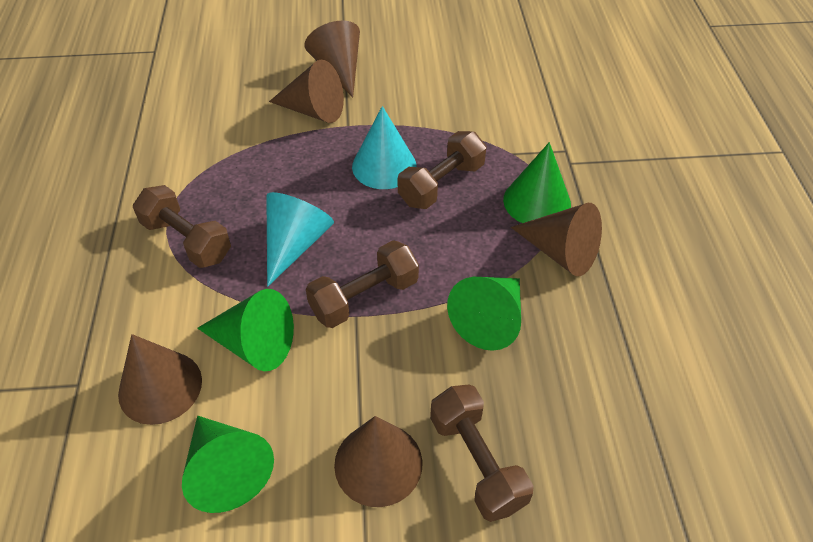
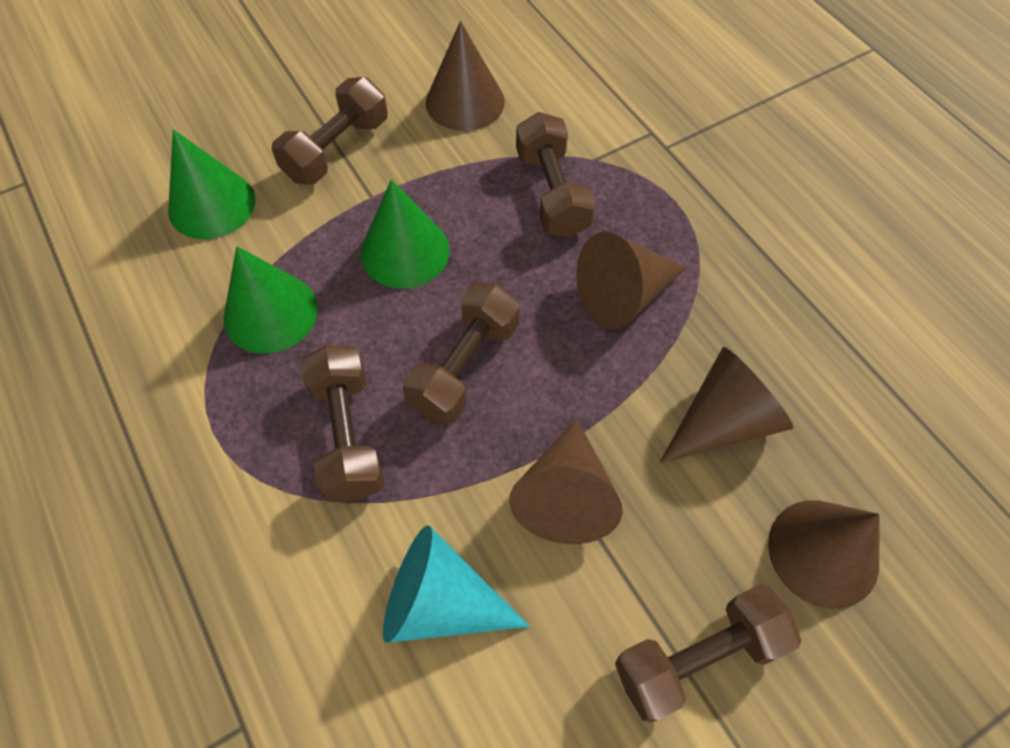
brown dumbbell: [133,185,231,268] [306,241,419,328] [398,131,487,209] [430,384,534,522] = 4 -> [272,77,388,185] [301,345,384,502] [403,282,520,424] [516,112,596,238] [615,584,801,723] = 5
green cone: [182,416,274,513] [197,289,294,371] [447,277,521,351] [503,142,571,223] = 4 -> [168,129,255,239] [224,246,318,354] [360,180,449,289] = 3
turquoise cone: [266,192,334,287] [352,106,416,189] = 2 -> [383,526,530,643] = 1

